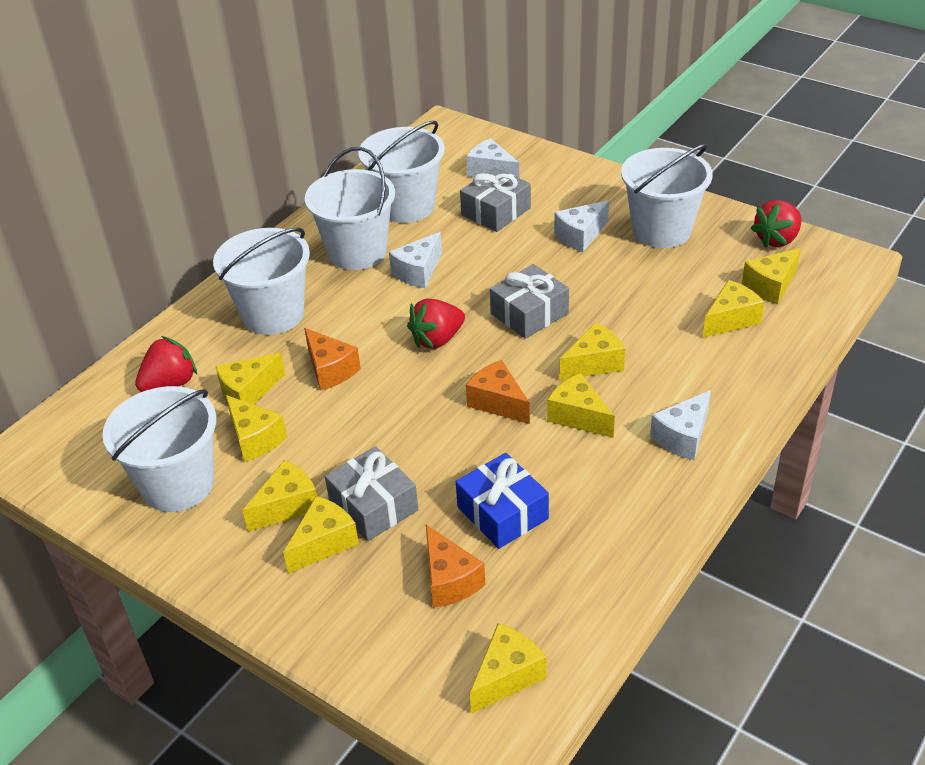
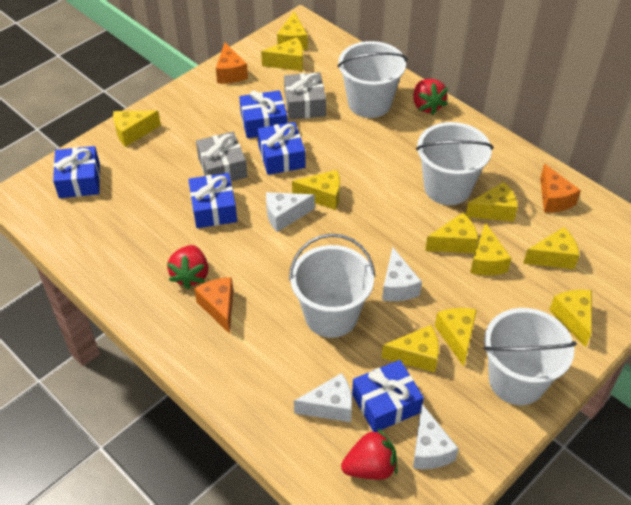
blue gift: [456,453,549,549] = 1 -> [53,146,100,198] [188,173,237,228] [239,90,288,138] [257,122,305,175] [352,360,424,432] = 5
grey gift: [325,446,418,541] [460,167,531,232] [490,264,569,339] = 3 -> [196,132,247,181] [284,72,326,120] = 2
white bucket: [102,386,216,512] [213,228,310,335] [305,147,395,270] [358,121,445,223] [621,144,713,248] = 5 -> [289,233,375,338] [337,41,407,118] [416,122,493,205] [483,308,577,405] = 4
yellow cheese: [215,353,285,405] [226,395,287,462] [242,460,317,532] [283,496,359,574] [470,623,546,714] [547,373,615,438] [560,322,625,380] [703,280,765,338] [742,248,801,304] = 9 -> [113,110,161,147] [261,37,303,71] [277,12,308,50] [292,170,340,210] [382,325,439,372] [425,213,478,253] [435,308,477,367] [466,182,518,222] [470,222,512,275] [523,227,579,269] [549,290,592,347] = 11

